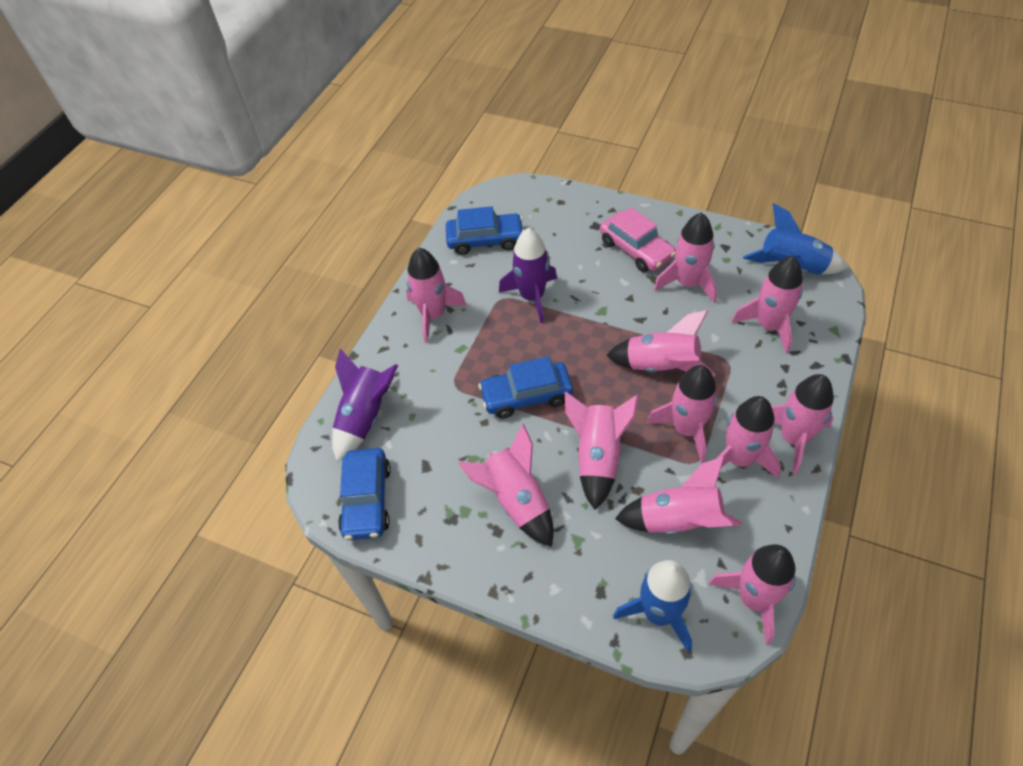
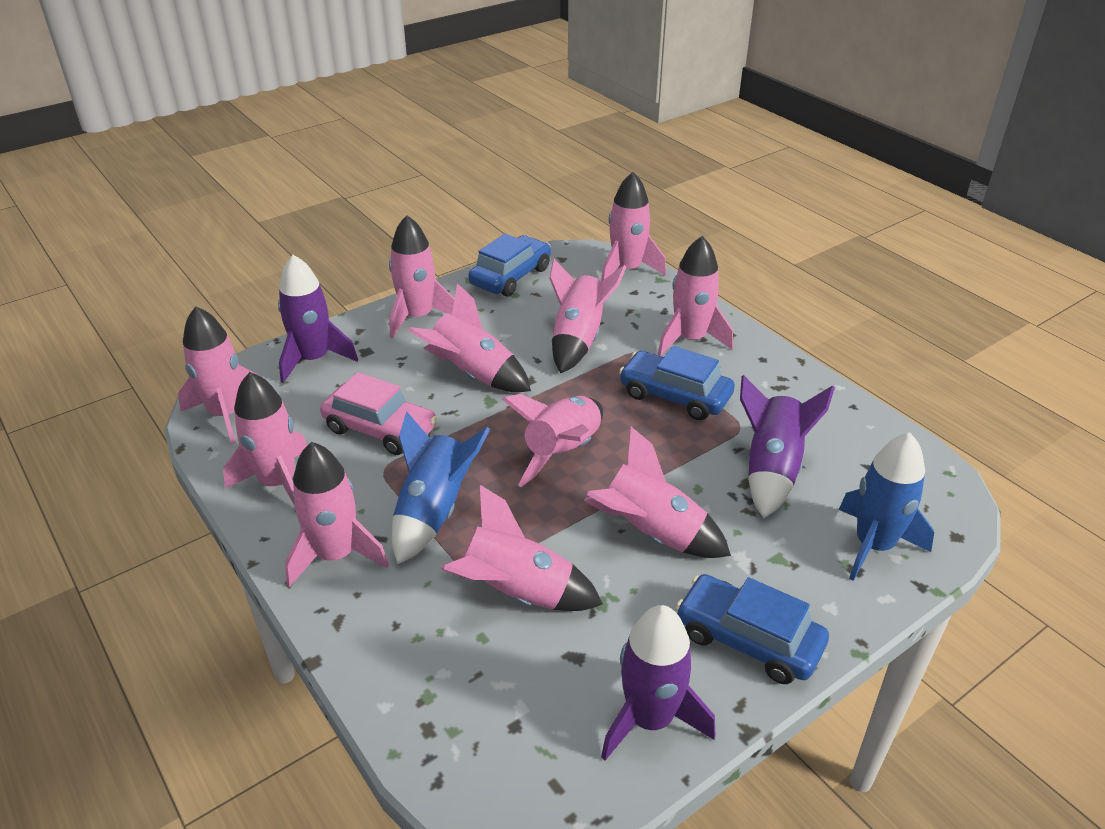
purple rocket: [332,348,398,462] [499,228,557,323] = 2 -> [278,255,358,383] [601,605,715,761] [740,375,835,518] = 3

